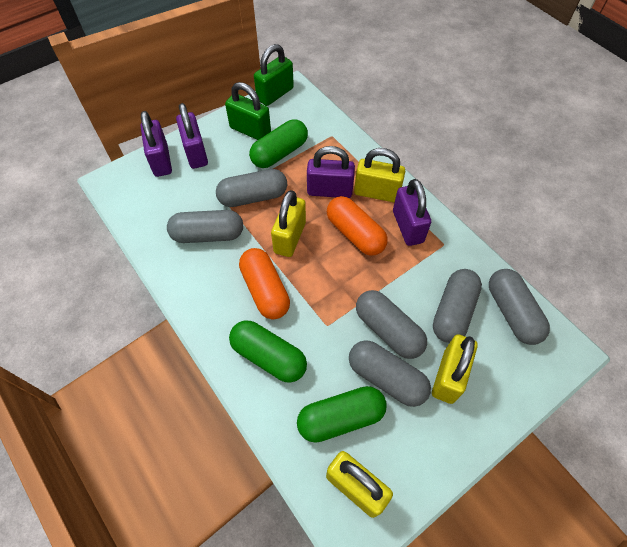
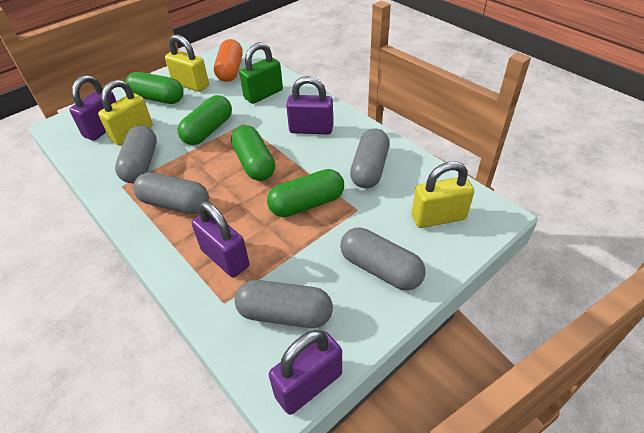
green capsule: [229,321,307,383] [249,119,308,168] [297,386,387,443] = 3 -> [125,72,184,104] [178,95,232,145] [231,125,275,181] [267,169,344,217] = 4
green padlock: [225,82,271,140] [254,44,294,106] = 2 -> [239,42,283,104] = 1
grey capsule: [167,210,243,243] [216,169,287,207] [349,340,431,407] [356,290,427,359] [433,269,482,343] [489,269,550,345] = 6 -> [115,125,157,183] [133,172,209,214] [235,280,333,328] [340,228,426,290] [350,129,389,188] = 5
orange capsule: [239,248,290,319] [327,196,388,256] = 2 -> [214,39,243,82] = 1
yellow padlock: [271,190,306,257] [326,451,393,518] [354,148,405,202] [432,334,478,404] = 4 -> [98,80,153,146] [165,34,209,92] [412,161,474,228] = 3

